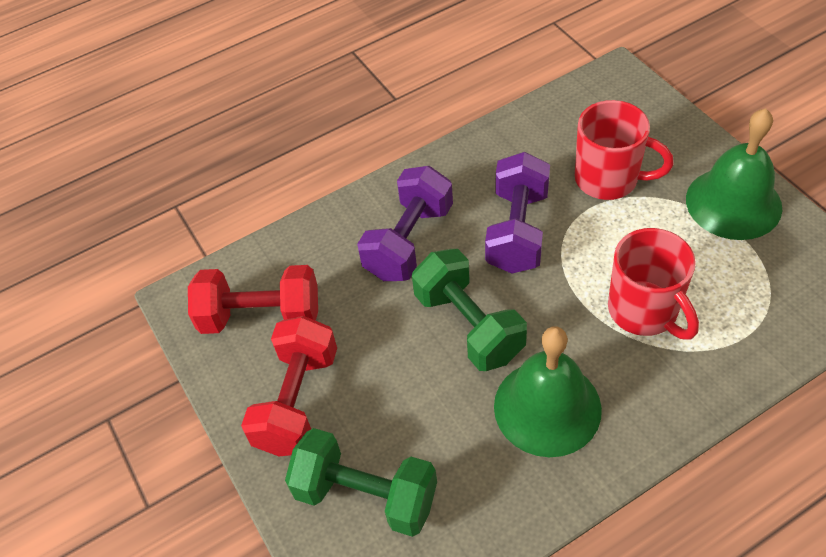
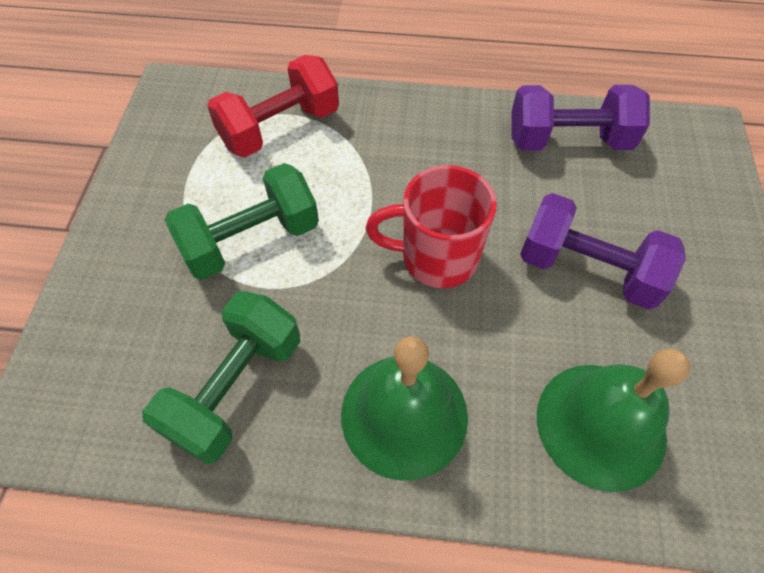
red dumbbell: [188,265,318,334] [241,316,337,456] = 2 -> [207,55,339,157] = 1
red mug: [575,100,674,200] [608,228,699,340] = 2 -> [366,165,497,288] = 1

